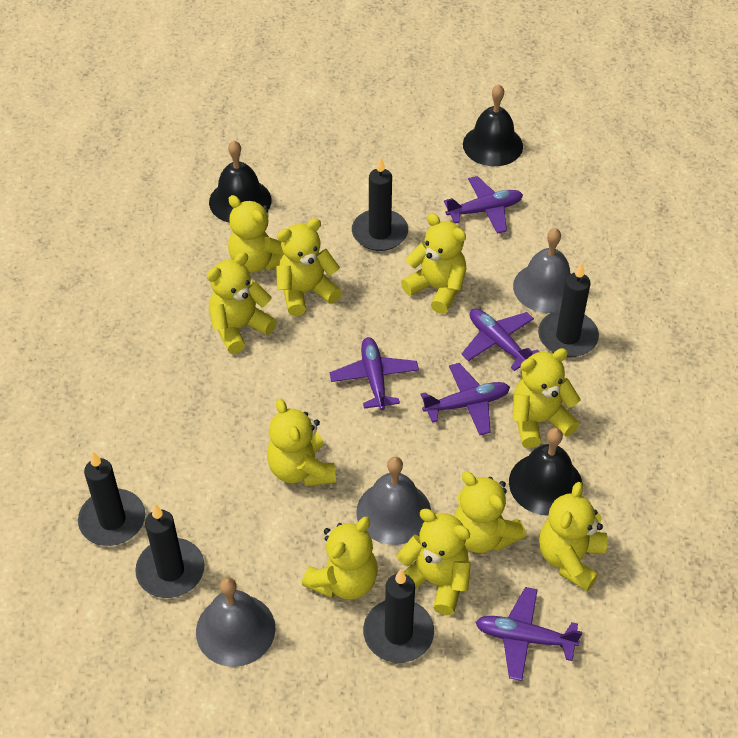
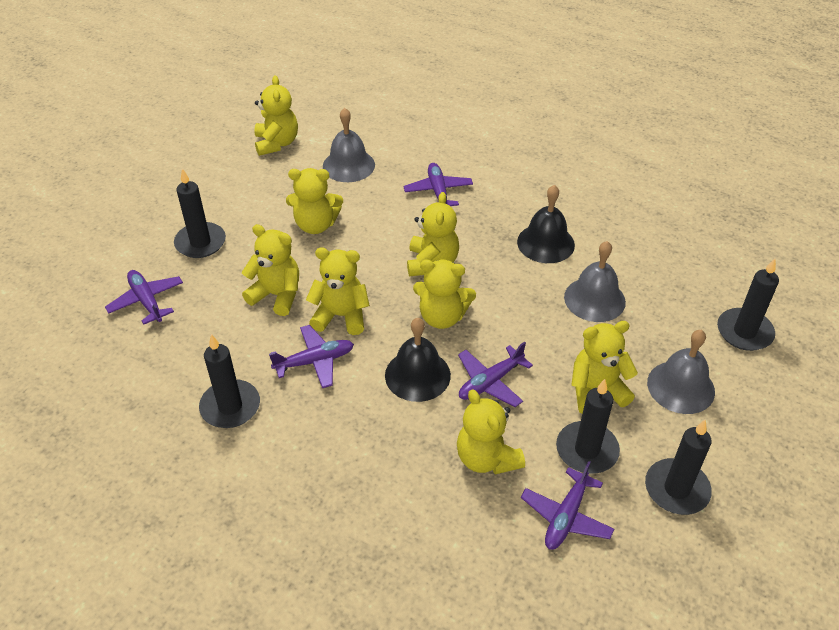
black bell: [209,140,271,223] [463,84,523,166] [509,428,583,516] = 3 -> [385,318,451,402] [517,185,575,263] = 2
yellow teddy bear: [207,252,277,354] [228,195,284,272] [267,399,336,486] [276,218,342,316] [302,517,378,600] [396,509,471,615] [401,213,466,314] [454,471,526,553] [513,348,581,448] [539,482,607,592] = 10 -> [242,224,299,316] [254,75,298,156] [286,168,343,234] [306,247,370,335] [407,192,459,276] [413,260,476,329] [457,389,525,475] [571,321,638,413] = 8

